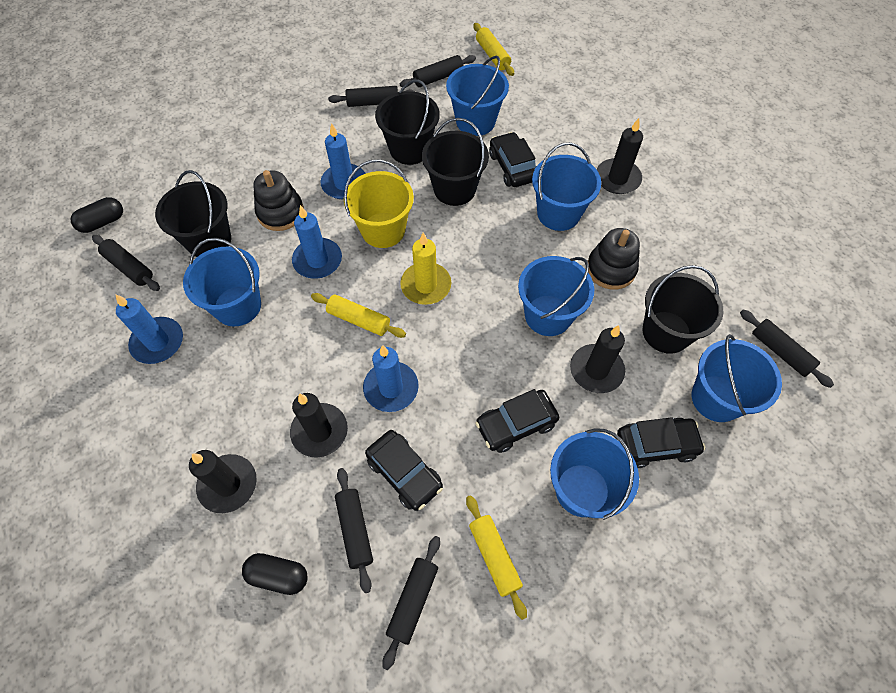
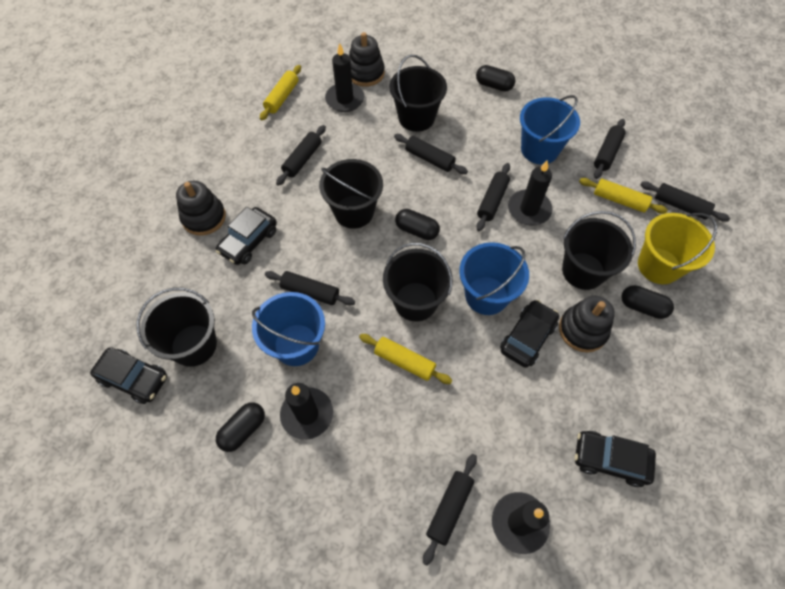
black bucket: [155,170,231,257] [375,79,440,165] [422,118,489,206] [643,265,723,354] = 4 -> [137,288,217,367] [319,159,383,229] [383,243,453,321] [389,55,447,132] [562,211,636,290] = 5
black capsule: [71,197,123,233] [242,553,308,595] = 2 -> [216,402,265,452] [395,209,440,240] [476,65,515,92] [621,285,674,319] = 4
black rolling pin: [92,235,160,291] [328,86,416,107] [335,468,373,593] [382,536,440,670] [400,55,476,87] [740,309,834,388] = 6 -> [265,271,355,306] [276,125,326,186] [394,134,468,174] [423,454,477,565] [476,163,510,231] [594,119,626,179] [640,181,730,222] = 7
black stacking toy: [253,170,304,231] [588,228,640,290] = 2 -> [176,181,226,236] [349,32,385,87] [559,296,615,352] = 3
blue bucket: [183,238,261,326] [446,56,509,136] [518,256,594,336] [532,142,601,231] [550,428,639,520] [692,334,782,422] = 6 -> [252,292,325,366] [459,242,529,315] [520,95,580,164] = 3
blue candle: [115,294,183,364] [292,205,342,279] [321,123,366,200] [363,345,419,412] = 4 -> none = 0
yellow candle: [400,233,451,305] = 1 -> none = 0

